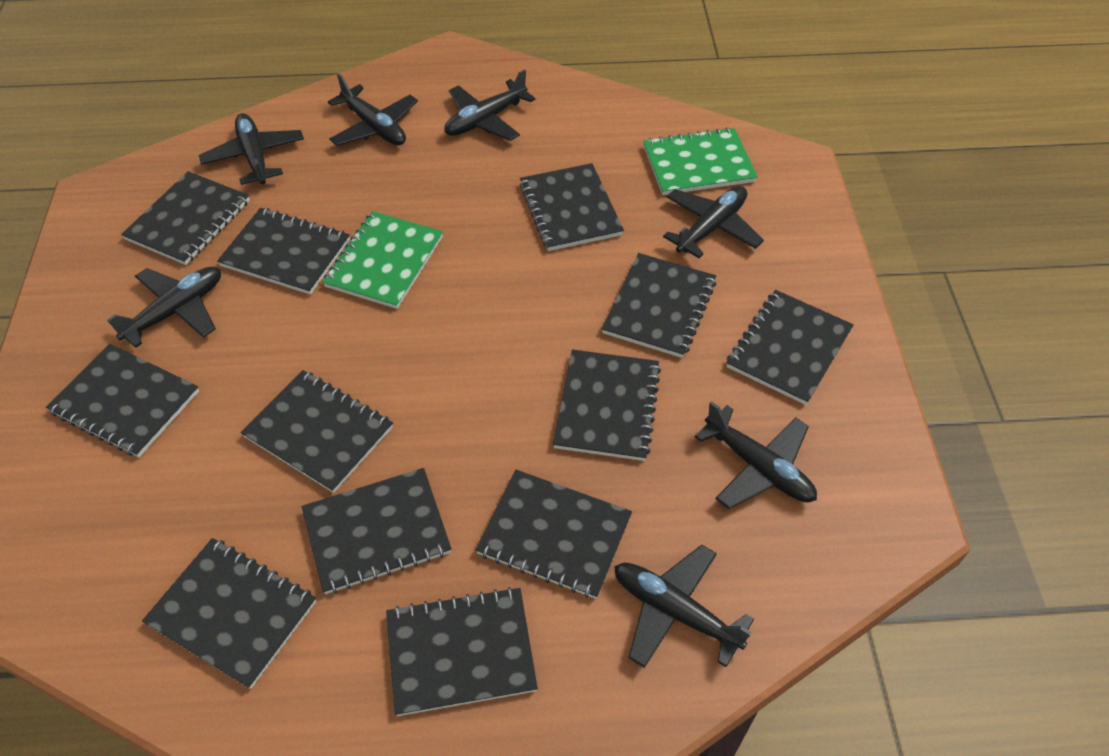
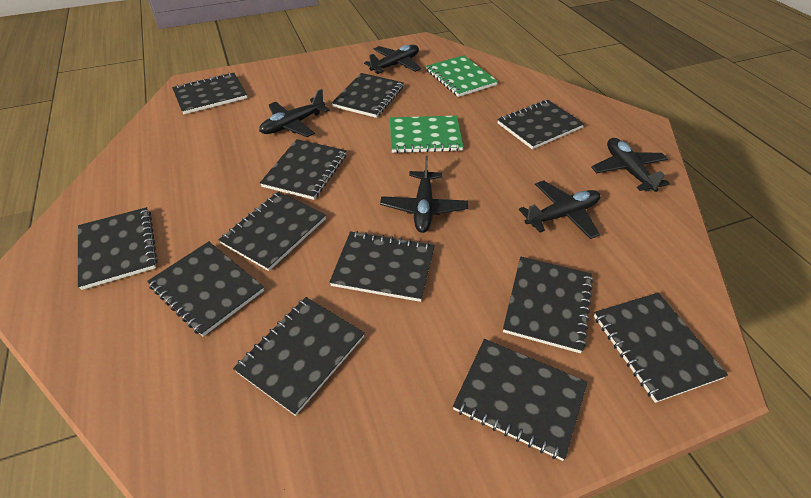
black plane: [107,267,221,348] [199,113,304,185] [328,74,418,146] [444,69,535,141] [614,545,754,668] [663,186,764,258] [695,401,817,509] = 7 -> [259,89,330,137] [364,45,421,74] [380,156,468,233] [519,180,600,239] [591,138,670,192] = 5

